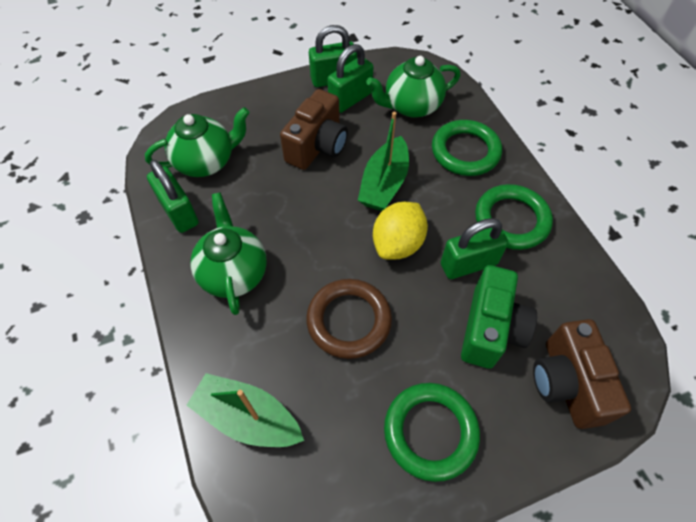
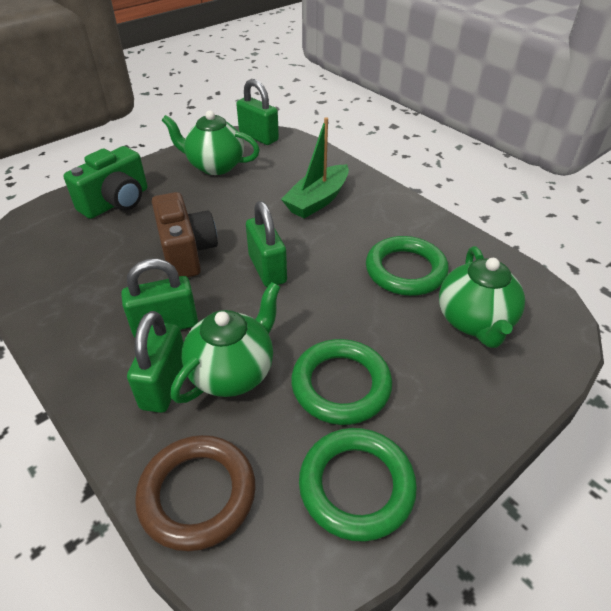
brown camera: [280,89,348,170] [533,319,631,429] = 2 -> [152,192,218,277] = 1
green boat: [187,373,304,447] [358,112,409,211] = 2 -> [281,117,349,218] = 1
yellow lemon: [373,202,428,260] = 1 -> none = 0

